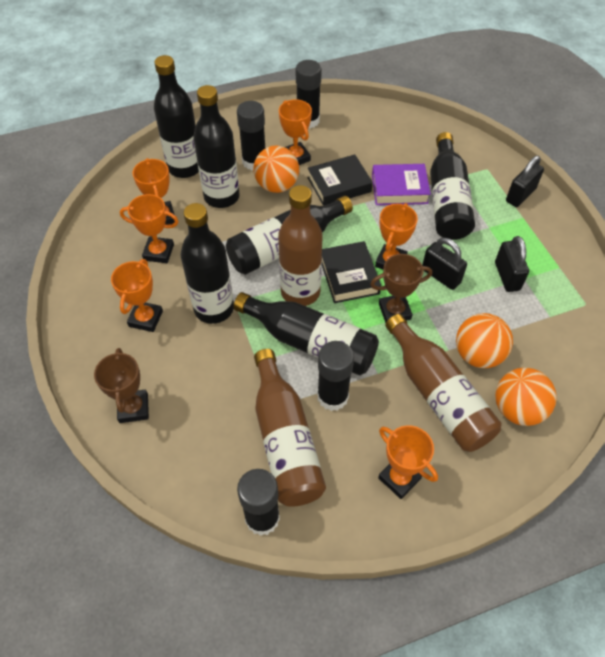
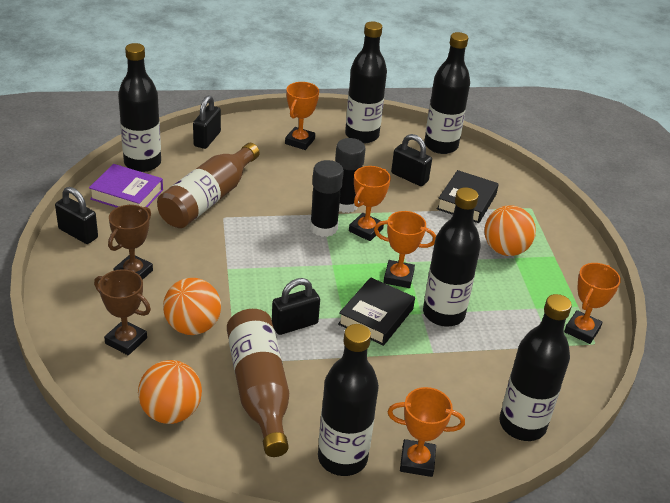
black glue stick: [237,101,265,170] [237,469,280,536] [296,60,322,129] [317,341,354,411] = 4 -> [310,160,344,237] [335,138,366,213] = 2
black padlock: [422,238,467,290] [495,236,529,292] [506,156,544,207] = 3 -> [55,187,98,244] [193,95,221,149] [272,278,320,335] [391,134,432,186] = 4
brown bottle: [254,349,326,507] [278,185,323,306] [385,314,502,452] = 3 -> [157,143,260,228] [227,309,289,457] = 2
orange trophy: [111,259,163,332] [120,194,179,263] [132,158,175,225] [279,99,312,165] [375,203,418,269] [378,425,438,499] = 6 -> [285,82,319,150] [349,166,391,241] [374,211,436,288] [388,387,465,477] [564,263,621,344] = 5

